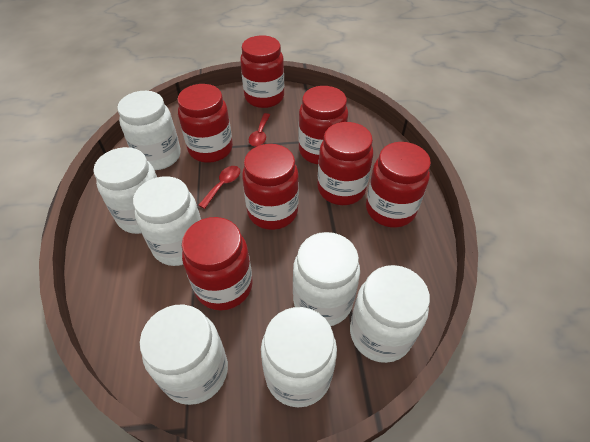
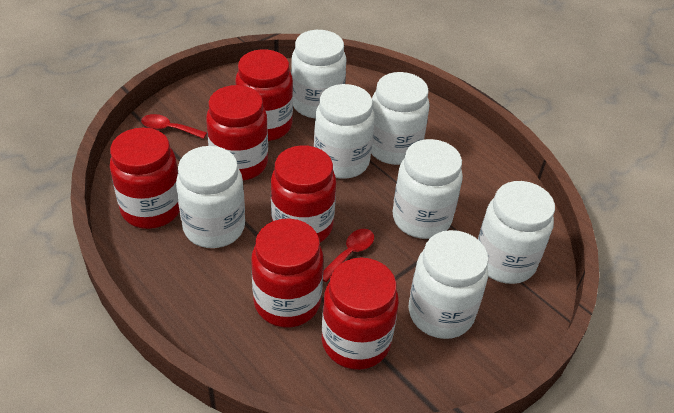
red jar: [177,84,233,163] [182,217,253,311] [240,35,284,108] [242,144,299,230] [298,86,348,164] [317,122,373,205] [366,142,431,228] = 7 -> [110,128,180,229] [206,85,268,180] [235,49,293,141] [251,219,323,327] [271,145,336,243] [322,258,399,370] = 6

